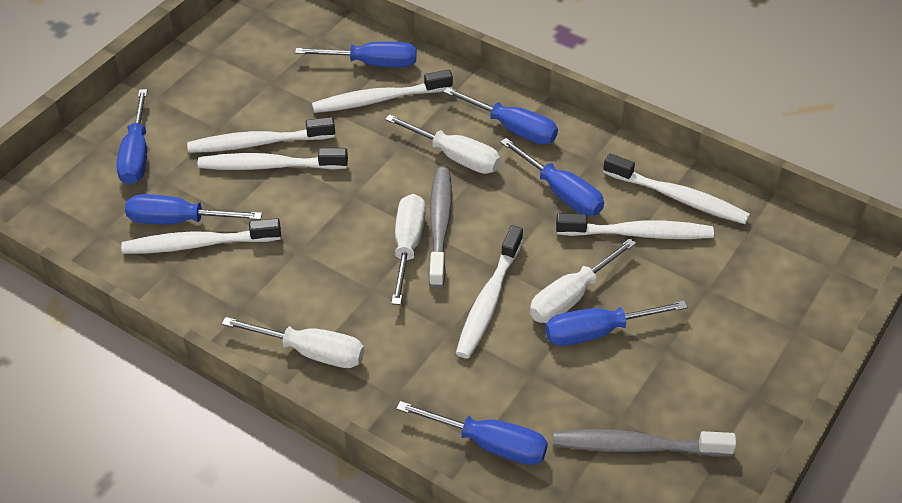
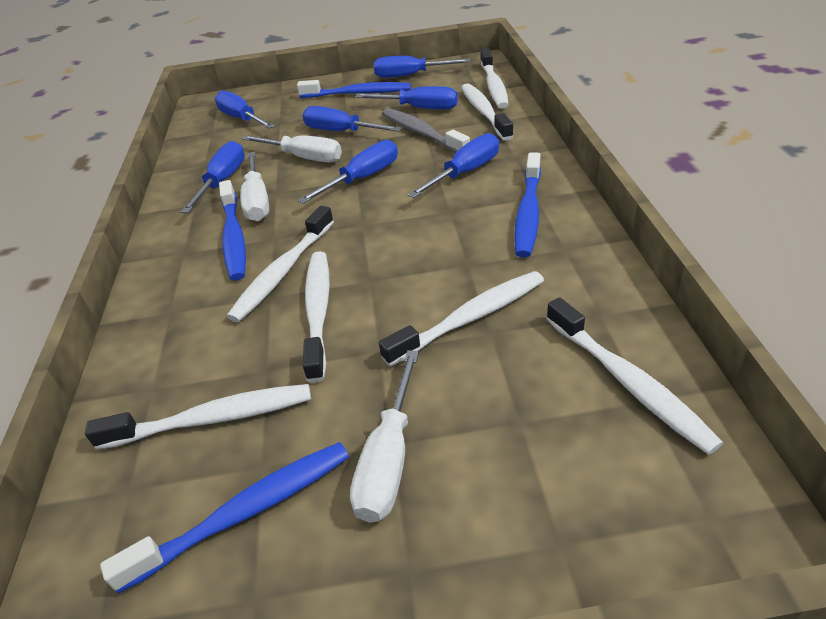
blue toothbrush: none = 0 -> [100,442,349,593] [219,180,246,281] [297,80,411,98] [514,153,541,258] = 4
grey toothbrush: [428,167,452,288] [553,430,736,457] = 2 -> [382,108,470,153] = 1
white screwdriver: [222,317,364,368] [385,115,501,174] [391,194,426,305] [530,238,636,323] = 4 -> [240,152,269,221] [241,135,342,162] [350,350,419,523] = 3

